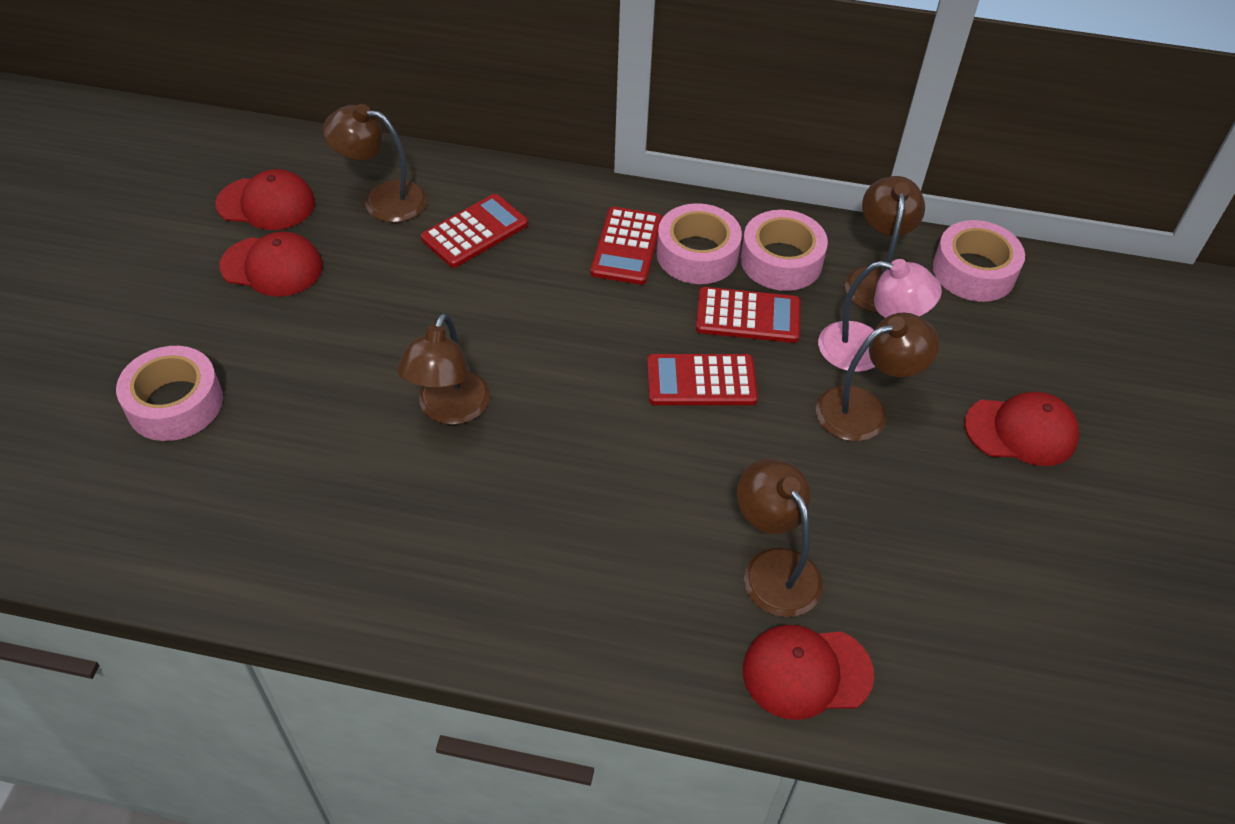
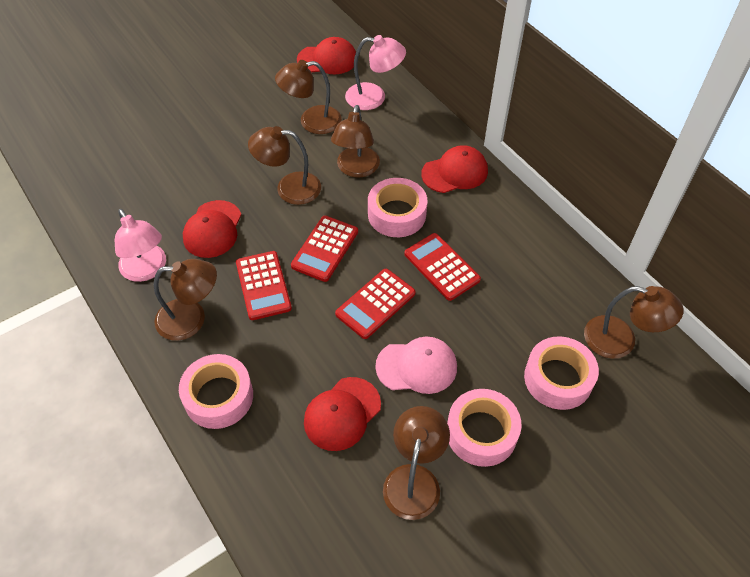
brown lamp: [323,104,427,223] [397,313,490,425] [737,458,823,617] [816,313,939,441] [845,176,925,313] = 5 -> [154,259,217,341] [248,126,321,205] [275,60,342,134] [331,105,380,178] [383,406,450,520] [584,286,684,359] = 6
pink cap: none = 0 -> [375,337,457,394] = 1
pink lamp: [818,259,942,372] = 1 -> [115,209,166,282] [345,35,406,110] = 2

